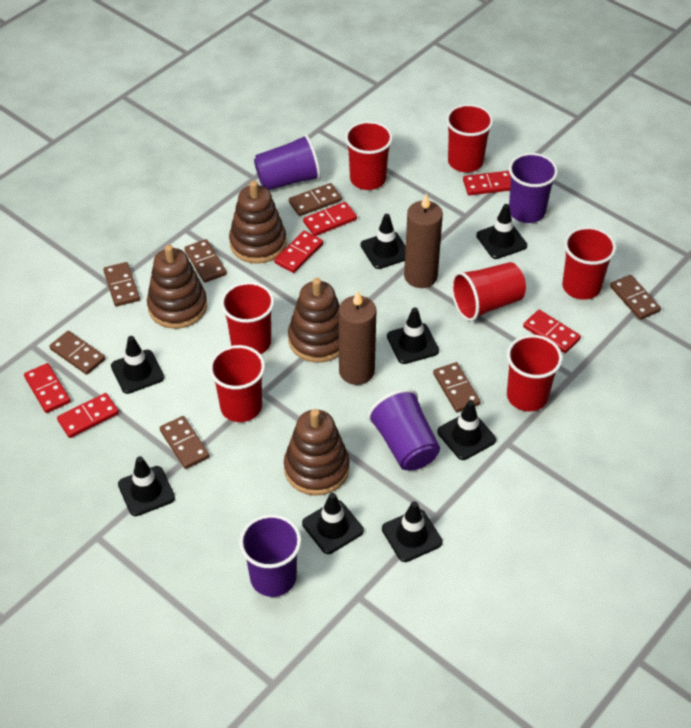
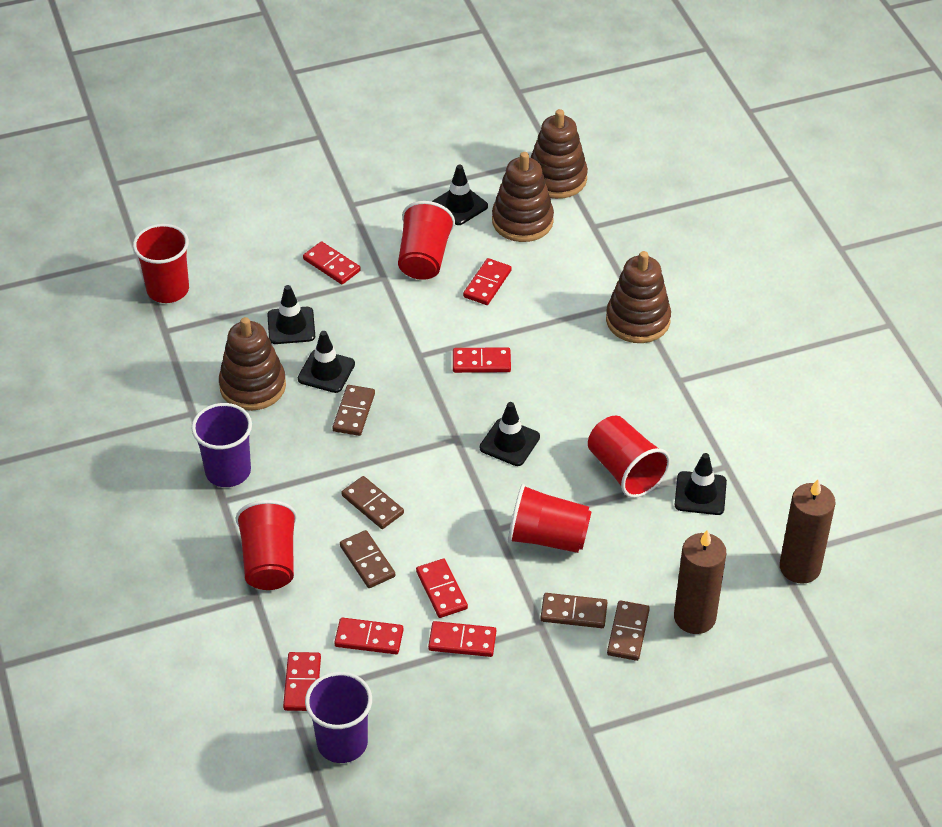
black traffic cone: [111,336,164,394] [118,456,175,516] [302,493,364,554] [361,214,406,269] [382,501,443,562] [387,307,439,364] [437,400,496,460] [476,204,527,259] = 8 -> [267,285,315,344] [298,331,355,393] [432,164,488,225] [480,402,540,466] [675,453,727,515] = 5
brown domino: [50,331,105,375] [103,262,140,307] [160,416,210,469] [185,239,227,283] [289,183,342,216] [433,362,481,412] [610,275,661,320] = 7 -> [332,385,375,436] [340,530,395,588] [342,476,404,529] [541,593,607,628] [607,600,650,661] = 5
purple cup: [239,514,301,597] [254,134,321,190] [368,389,440,471] [509,153,558,223] = 4 -> [191,403,252,487] [305,672,372,763] = 2
red cup: [209,345,265,422] [221,282,274,354] [345,121,393,190] [446,104,493,172] [451,262,526,321] [507,335,563,412] [562,227,616,300] = 7 -> [133,224,189,303] [236,500,297,590] [398,201,455,280] [508,484,592,553] [588,416,670,498] = 5
red domino: [24,363,71,413] [57,393,119,438] [274,231,323,273] [303,202,357,236] [463,171,511,195] [523,310,581,353] = 6 -> [283,652,321,711] [303,241,361,284] [334,618,404,654] [416,559,468,618] [428,621,496,657] [453,347,511,373] [463,258,512,305] = 7

